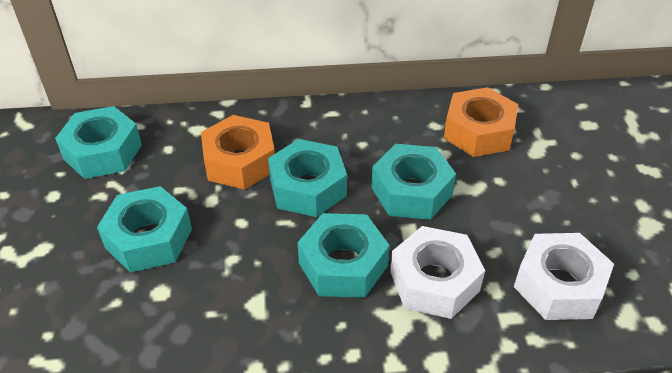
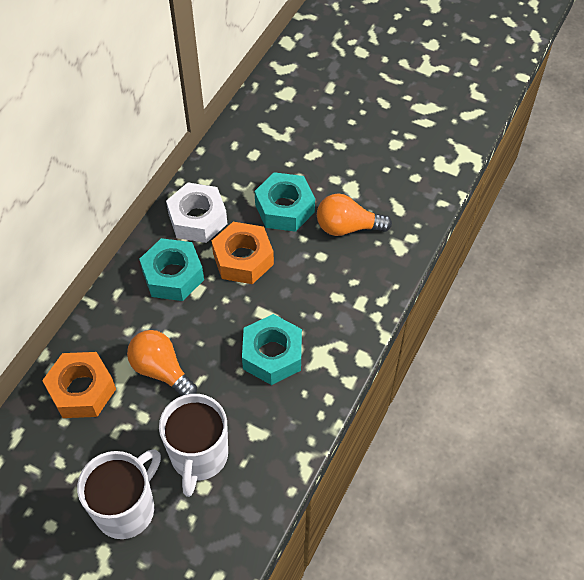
orange light bulb: none = 0 -> [127,330,197,396] [317,193,392,236] = 2
turquoise nut: [55,106,142,179] [97,186,192,273] [268,139,347,217] [297,213,390,298] [371,144,456,220] = 5 -> [139,238,204,301] [242,314,302,385] [254,172,315,232] = 3
white mug: none = 0 -> [77,449,161,539] [159,394,228,497] = 2
white nut: [390,226,485,319] [514,233,614,320] = 2 -> [166,183,227,243] = 1

